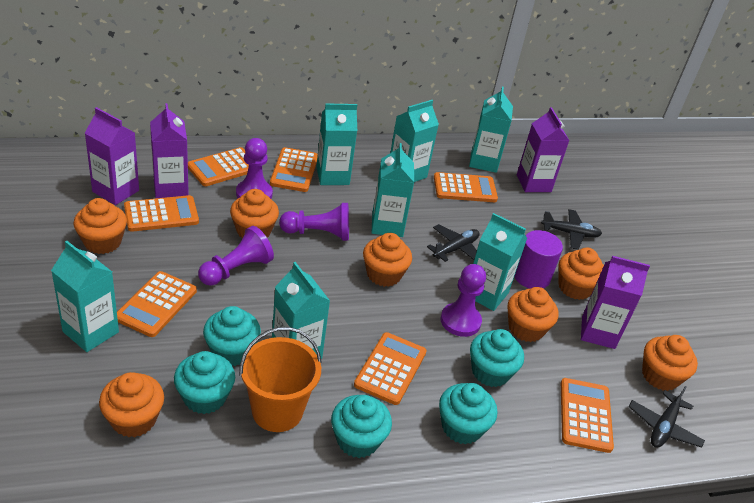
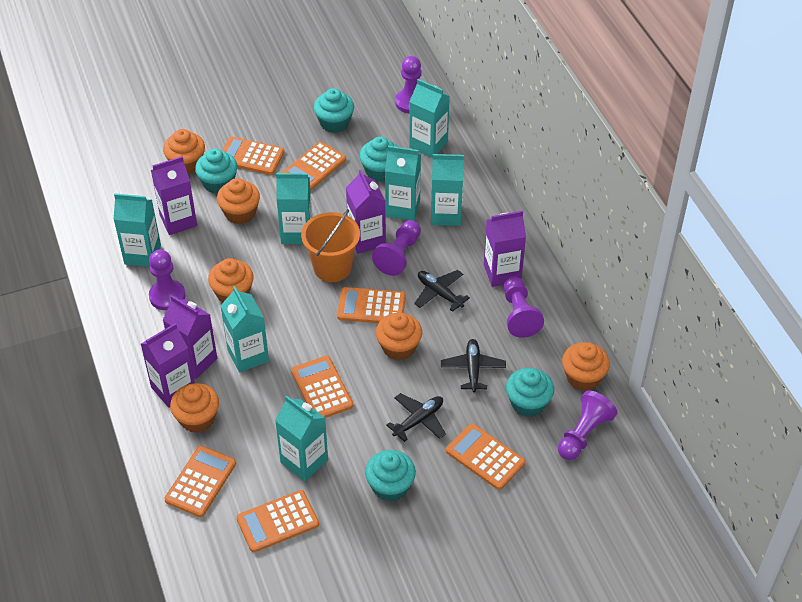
orange cupcake: [73,198,127,254] [99,372,164,437] [230,189,279,238] [363,233,412,287] [508,287,559,342] [558,248,604,300] [642,335,698,391] = 7 -> [163,129,205,174] [170,383,219,433] [208,258,254,303] [217,178,260,224] [376,312,422,360] [562,342,610,391] = 6
purple carton: [85,107,139,205] [150,103,189,198] [517,107,570,192] [581,256,650,349] = 4 -> [141,323,195,408] [151,156,197,235] [163,296,217,379] [346,170,386,254] [484,211,526,287] = 5
purple cylinder: [514,230,563,289] = 1 -> none = 0
purple pawn: [198,226,274,286] [236,138,273,199] [279,203,349,241] [441,264,486,337] = 4 -> [149,250,186,310] [372,220,421,276] [395,56,422,114] [504,276,544,338] [558,391,617,460] = 5

